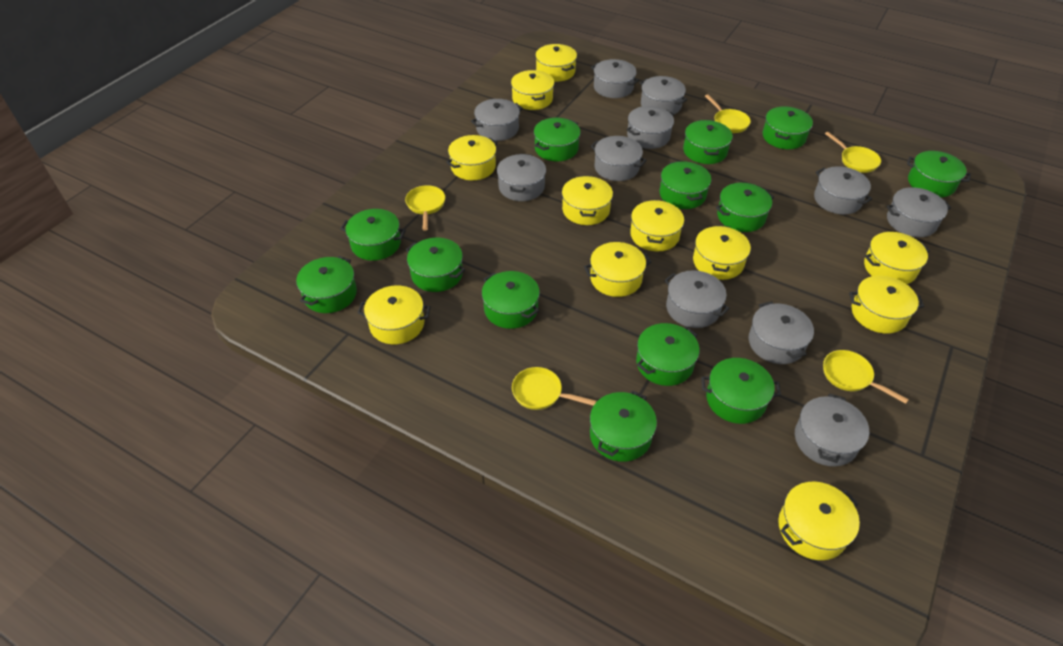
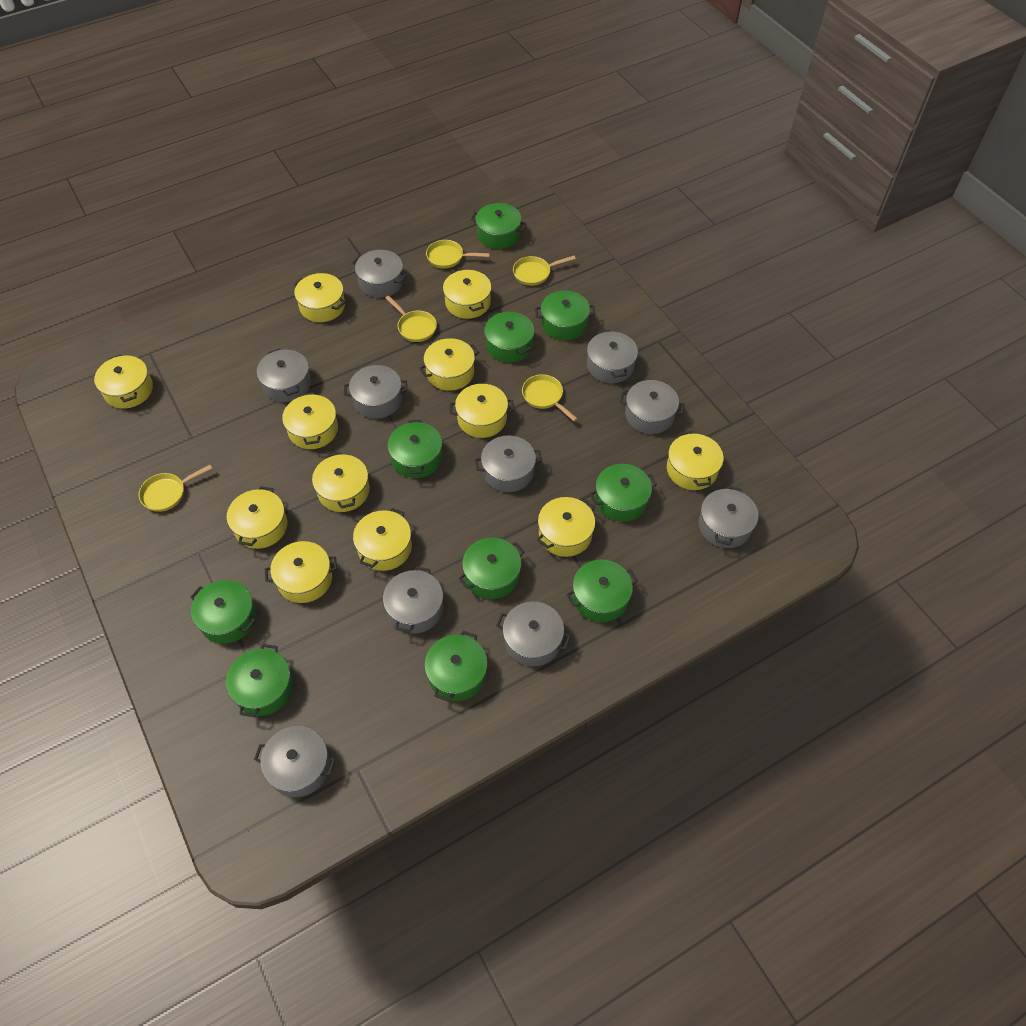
green pot: [296,256,357,313] [340,209,406,261] [406,238,465,292] [482,271,540,329] [534,118,580,161] [590,390,657,462] [636,323,700,386] [660,161,711,209] [683,120,733,164] [701,358,781,424] [716,183,774,232] [763,106,813,149] [907,151,971,197] = 13 -> [190,580,256,644] [226,644,293,717] [387,420,442,478] [424,631,488,702] [458,537,525,599] [470,203,527,249] [484,312,534,363] [535,290,595,340] [567,560,638,622] [590,464,657,522] = 10
grey pot: [471,99,523,141] [497,154,546,201] [590,136,647,181] [591,59,639,98] [626,106,674,149] [640,76,687,114] [664,270,730,328] [749,301,814,364] [795,393,869,466] [814,166,872,215] [886,187,951,237] = 11 -> [254,726,336,797] [257,348,311,402] [344,365,407,418] [352,250,407,298] [383,566,443,634] [475,436,542,492] [496,602,571,666] [587,330,638,383] [620,380,685,434] [698,486,759,548] = 10
yellow pot: [358,285,431,344] [446,135,498,180] [511,70,554,110] [535,44,577,82] [562,176,613,225] [584,242,652,297] [630,199,684,252] [693,225,751,280] [778,482,860,560] [849,276,924,334] [864,232,930,284] = 11 -> [94,354,153,408] [227,486,287,549] [265,541,337,603] [282,392,338,449] [294,273,346,322] [312,452,370,512] [353,508,412,571] [419,338,479,391] [443,269,492,319] [450,384,514,438] [537,497,595,557] [667,431,724,490] = 12

